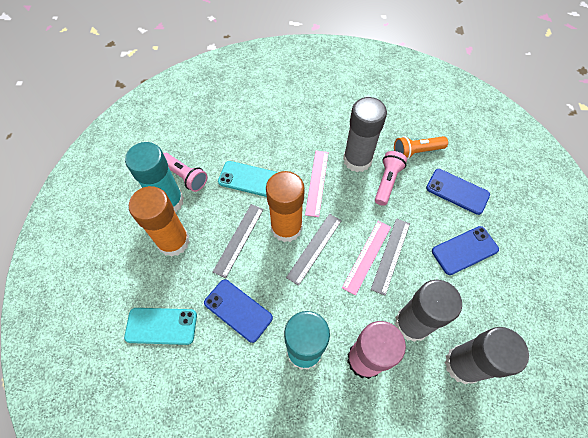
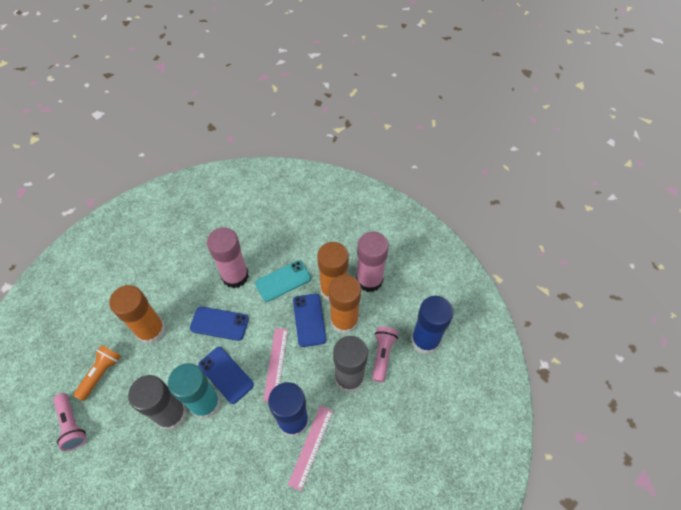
blue glue stick: none = 0 -> [268,382,309,437] [411,296,453,354] = 2
grey glue stick: [343,97,387,172] [395,280,462,342] [445,327,529,384] = 3 -> [128,375,187,430] [333,336,368,393] = 2
grey ruler: [213,204,264,278] [286,214,342,286] [371,218,410,296] = 3 -> none = 0
orange glue stick: [129,186,190,257] [266,171,305,242] = 2 -> [109,285,166,344] [317,242,349,301] [329,275,361,334] = 3
pink glue stick: [347,321,406,379] = 1 -> [207,227,249,288] [356,231,389,292] = 2
turquoise glue stick: [125,142,184,213] [284,311,330,370] = 2 -> [168,363,221,419] = 1
turquoise phone: [124,308,197,345] [218,161,278,197] = 2 -> [255,260,311,302] = 1

